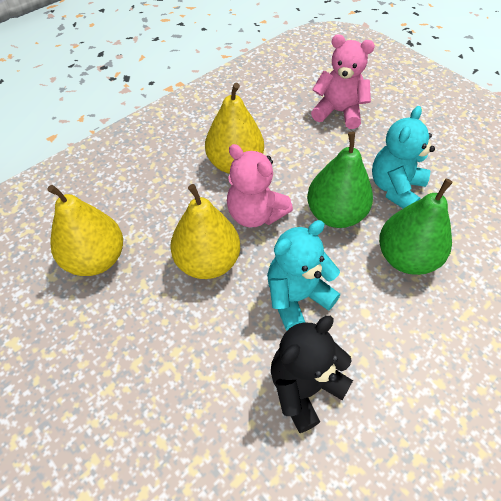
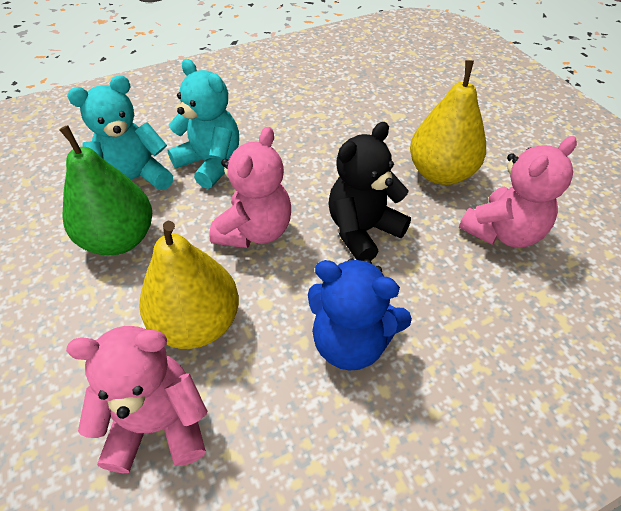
blue teddy bear: none = 0 -> [308,258,412,371] = 1
green pear: [307,132,373,228] [379,179,453,275] = 2 -> [59,125,152,255] = 1
pink teddy bear: [227,144,293,227] [311,34,375,129] = 2 -> [66,326,208,473] [209,127,291,248] [459,136,577,248] = 3
yellow pear: [48,185,123,276] [170,184,240,279] [205,83,264,174] = 3 -> [140,221,239,349] [410,60,486,185] = 2

